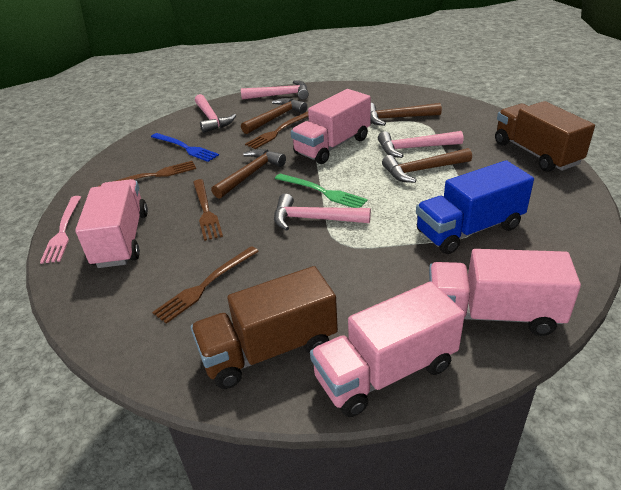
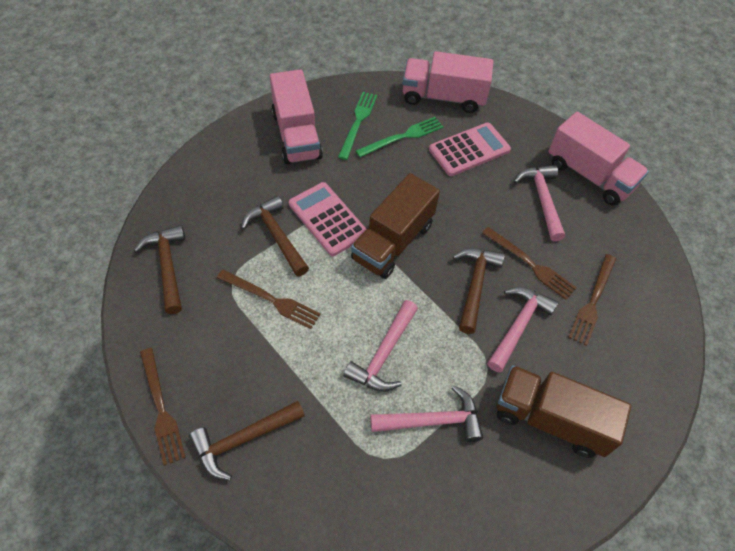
blue fork: [151,133,219,162] = 1 -> none = 0
blue truck: [416,160,534,254] = 1 -> none = 0
green fork: [275,174,368,208] = 1 -> [338,92,377,160] [356,117,443,157] = 2
pink calculator: none = 0 -> [289,182,366,256] [429,122,511,176] = 2
pink fork: [40,196,81,264] = 1 -> none = 0
pink truck: [75,179,148,268] [291,89,371,164] [310,281,465,417] [429,249,581,336] = 4 -> [270,69,323,165] [403,51,493,113] [548,112,649,205] = 3

